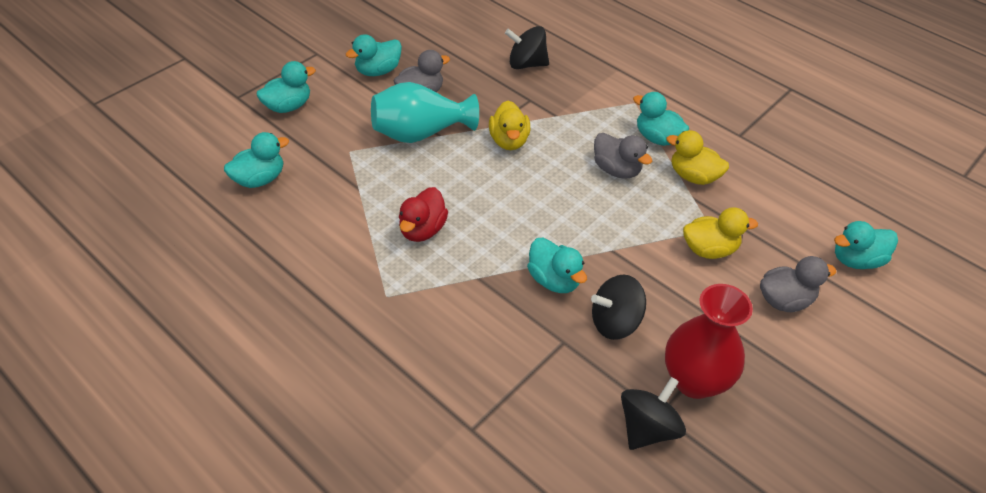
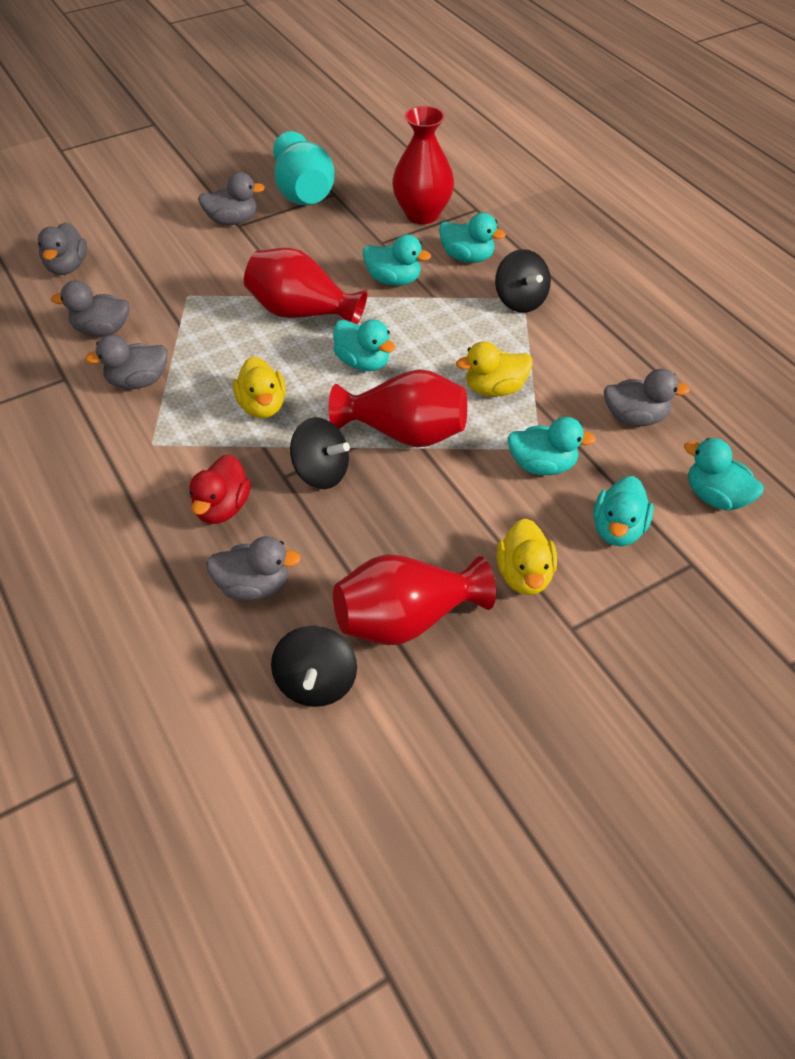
grey duck: [394,50,450,92] [594,133,652,179] [760,256,836,312] = 3 -> [37,222,87,275] [51,280,129,336] [85,335,168,389] [198,172,265,225] [206,536,301,601] [604,369,690,426] = 6
red vase: [665,284,753,399] = 1 -> [244,248,368,324] [329,369,467,447] [333,554,496,645] [392,106,454,224] = 4

